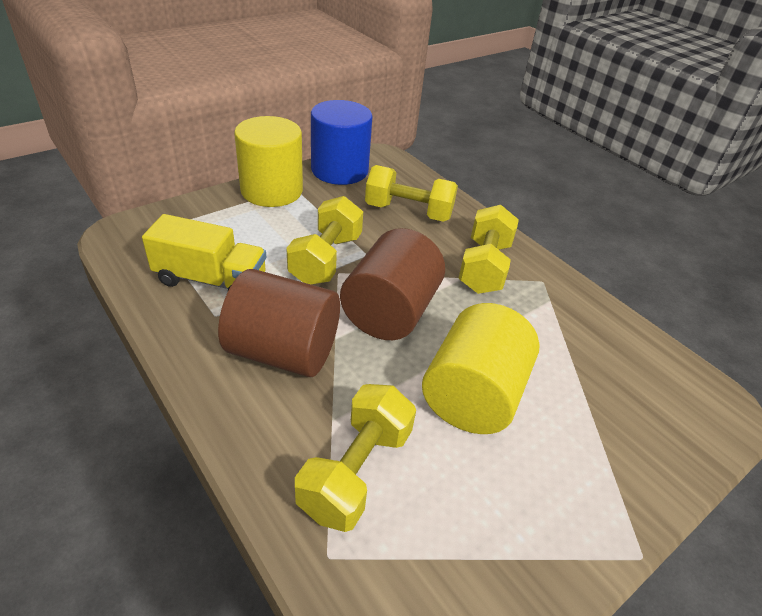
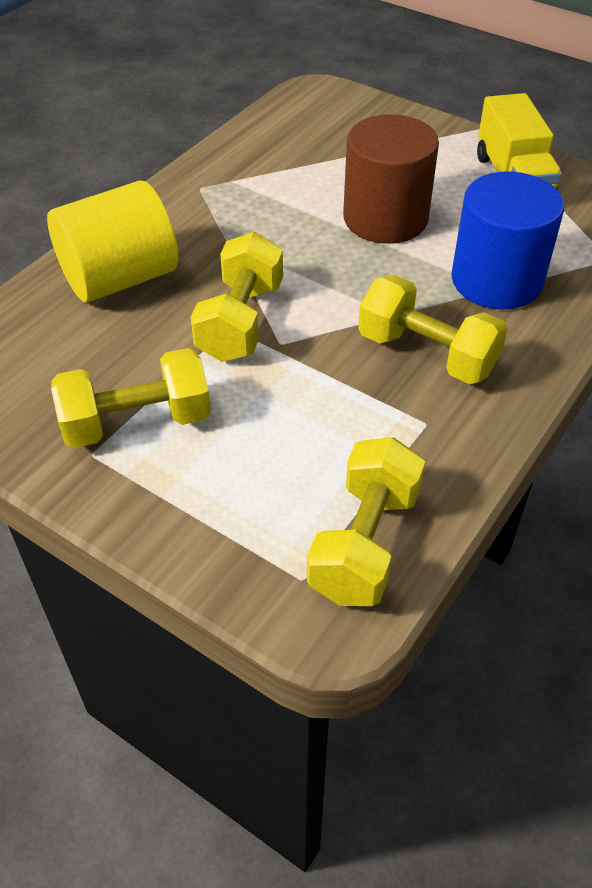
brown cylinder: [218,269,340,377] [340,228,445,340] = 2 -> [343,114,439,244] = 1
yellow cylinder: [234,116,303,207] [422,303,540,434] = 2 -> [47,180,178,302] = 1

